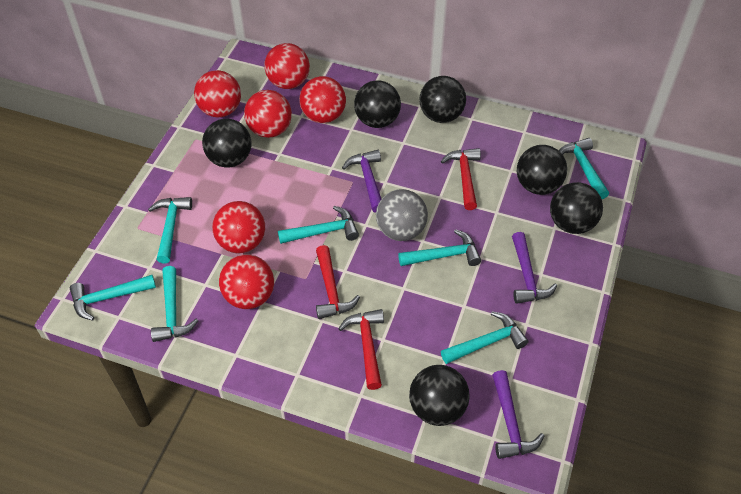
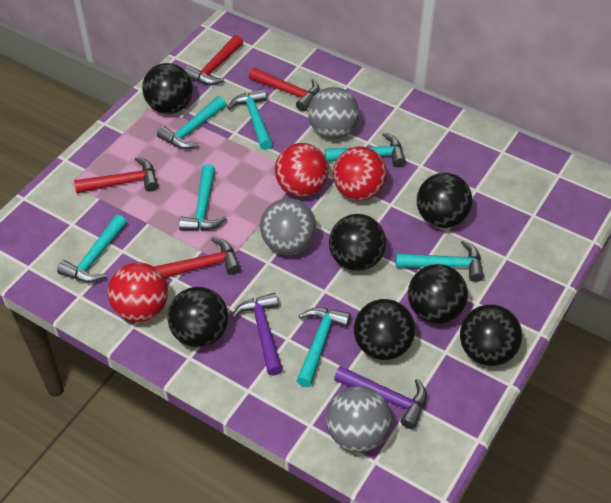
black ball: [202,119,252,168] [354,80,401,128] [409,365,470,426] [419,76,466,123] [517,145,567,195] [550,182,603,234] = 6 -> [142,63,193,114] [167,287,228,347] [329,214,386,271] [354,299,415,360] [408,264,468,324] [417,173,472,228] [460,304,522,366] = 7
grey ball: [376,189,428,241] = 1 -> [260,198,316,255] [308,87,359,139] [326,386,392,452] = 3
purple hammer: [342,150,381,213] [492,370,544,459] [512,232,557,304] = 3 -> [231,293,283,376] [334,366,427,429] = 2
red ball: [194,70,241,117] [212,201,265,254] [219,254,274,309] [244,90,292,138] [264,43,310,89] [299,76,346,123] = 6 -> [108,262,168,322] [275,143,329,197] [333,146,387,201] = 3
red hammer: [316,245,360,319] [338,309,384,390] [441,148,481,210] = 3 -> [74,157,158,193] [154,237,241,278] [184,35,243,85] [249,68,320,112] = 4

